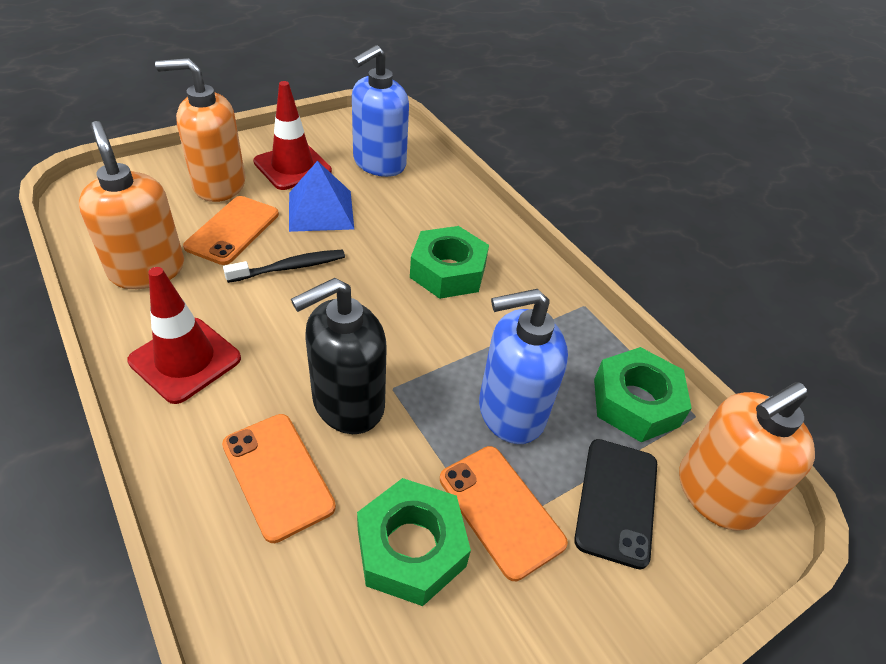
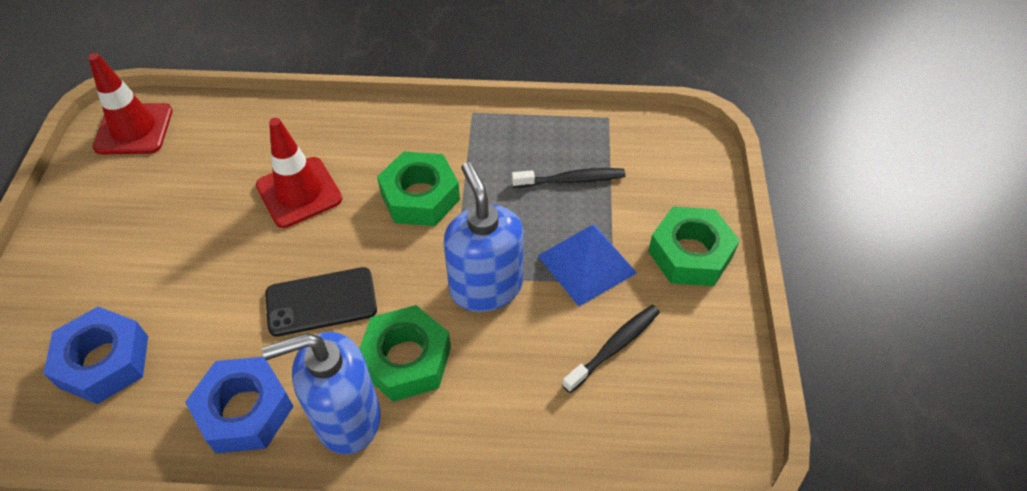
black soap dispenser: [291,278,387,434] = 1 -> none = 0
black toothbrush: [223,250,345,283] = 1 -> [512,168,625,188] [562,305,660,393] = 2
blue nut: none = 0 -> [43,306,148,404] [185,357,294,453] = 2
orange phone: [183,196,279,265] [222,414,336,543] [440,446,568,581] = 3 -> none = 0
orange soap dispenser: [79,121,184,289] [155,58,245,202] [679,382,815,531] = 3 -> none = 0

